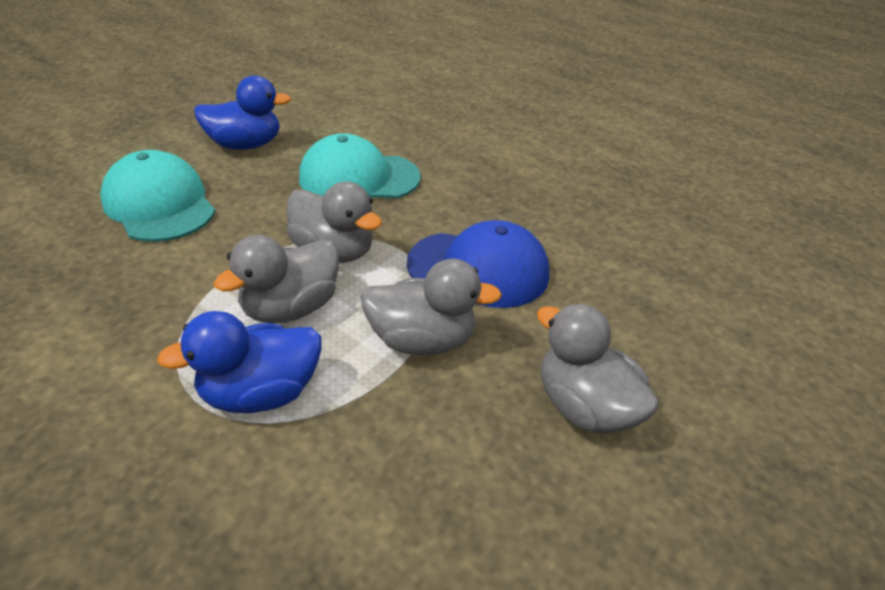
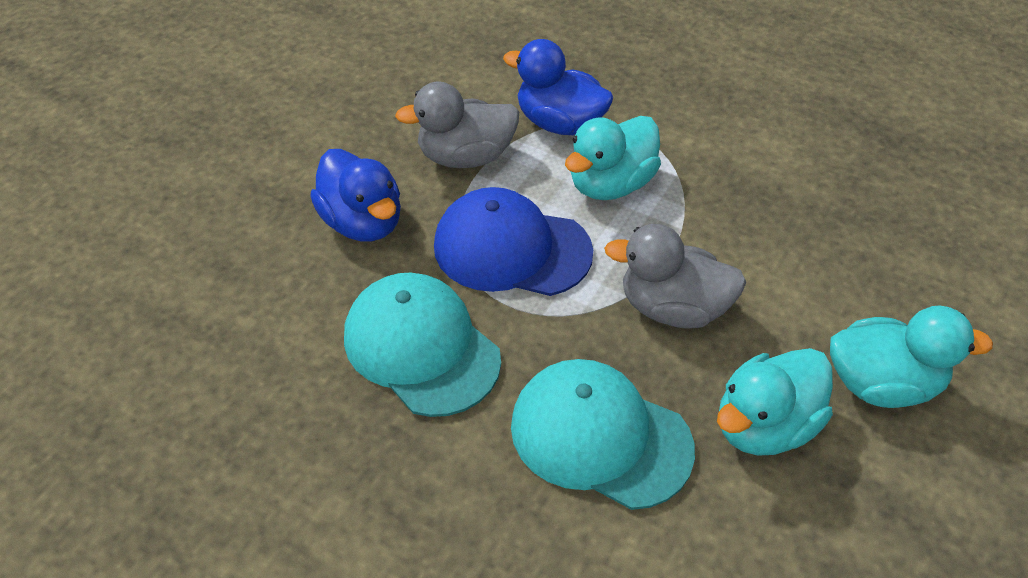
grey duck: [214,235,339,324] [286,181,382,263] [361,259,502,355] [537,304,659,434] = 4 -> [395,82,519,168] [604,224,746,329] = 2
turquoise duck: none = 0 -> [565,116,661,200] [717,348,833,456] [830,306,993,408] = 3

